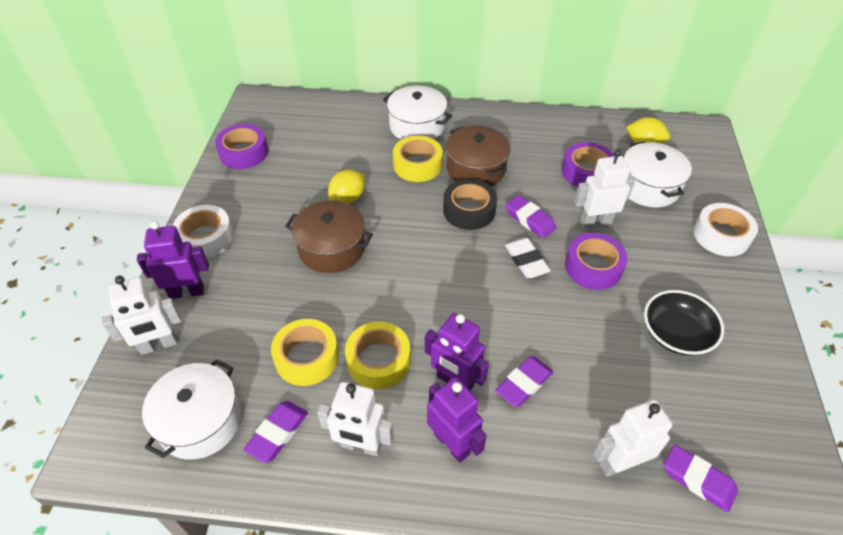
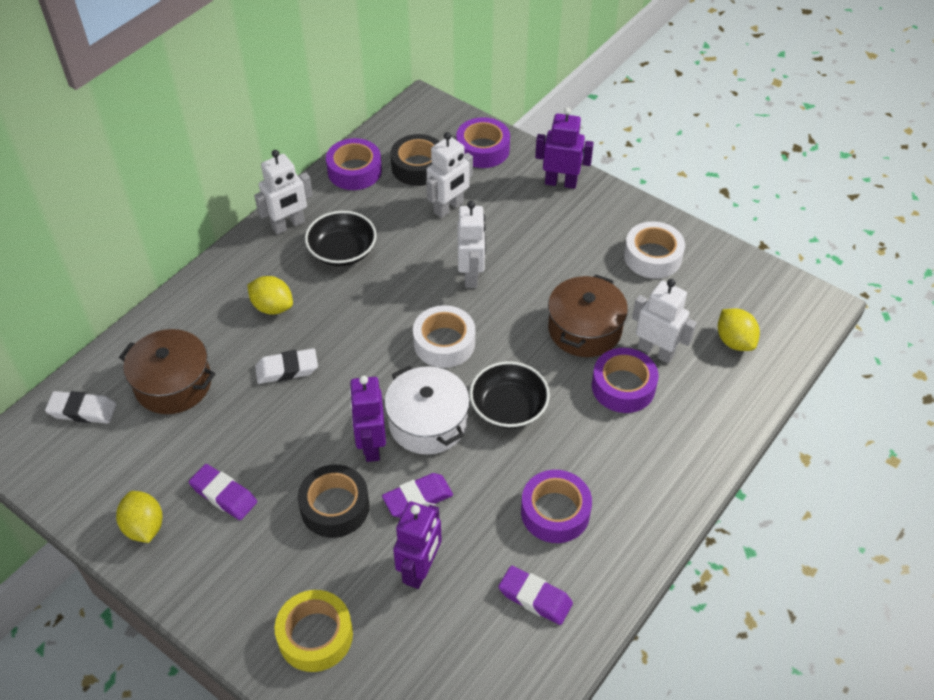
black bowl: [644,290,724,356] = 1 -> [305,211,377,266] [469,361,550,429] = 2
black tape: [443,179,497,230] = 1 -> [298,465,370,538] [391,134,440,186] = 2
purple eraser: [244,401,308,463] [495,356,553,407] [505,195,556,238] [664,445,738,512] = 4 -> [189,464,257,520] [382,473,453,518] [498,566,573,625] = 3
purple tape: [215,124,268,169] [562,142,614,187] [565,233,627,290] = 3 -> [326,138,382,190] [456,117,510,168] [521,470,592,543] [592,348,659,413] = 4
white eraser: [505,238,551,278] = 1 -> [45,391,117,424] [255,348,318,384] = 2
white pot: [142,359,241,460] [383,86,452,140] [623,141,692,207] = 3 -> [384,365,470,455] = 1
yellow lemon: [328,170,365,203] [626,117,670,144] = 2 -> [116,491,162,543] [247,276,293,315] [718,309,760,351] = 3
yellow tape: [271,319,339,386] [345,322,411,389] [393,136,443,182] = 3 -> [275,590,353,672] = 1

